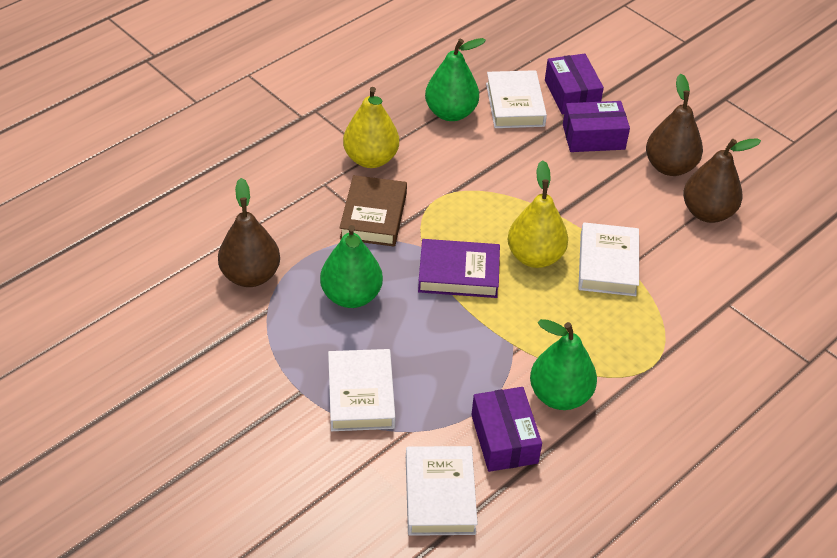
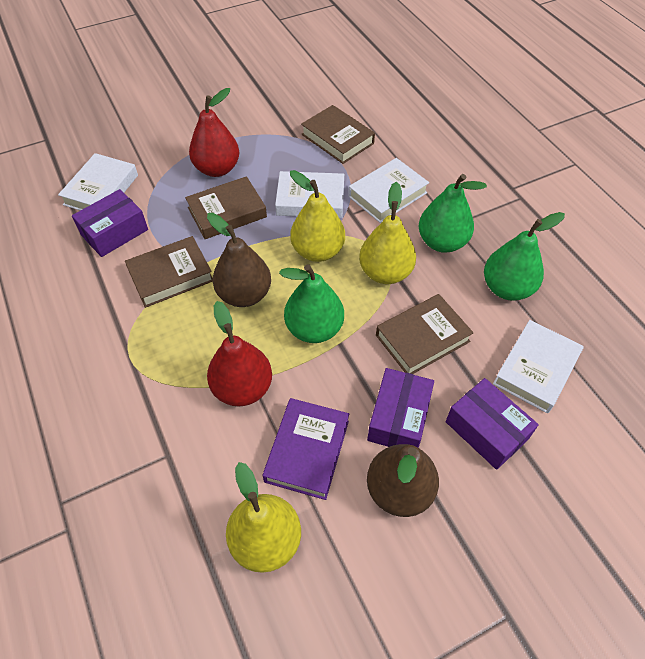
brown book: [339,175,407,246] = 1 -> [125,236,213,308] [185,176,267,239] [301,105,375,164] [376,294,474,374] = 4
brown pear: [218,178,280,287] [646,74,703,176] [683,138,761,223] = 3 -> [207,213,271,307] [367,444,439,517] = 2
red pear: none = 0 -> [189,88,239,177] [207,301,272,406] = 2
yellow pear: [343,87,399,168] [508,160,568,268] = 2 -> [226,462,301,573] [290,170,345,262] [359,182,416,284] = 3

